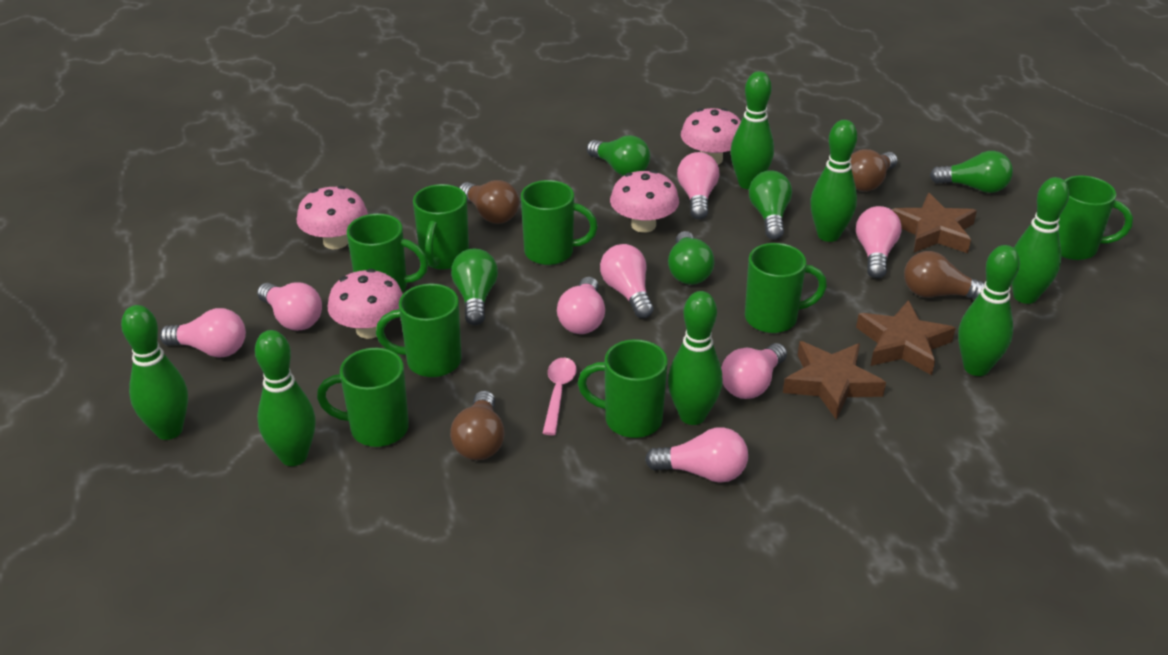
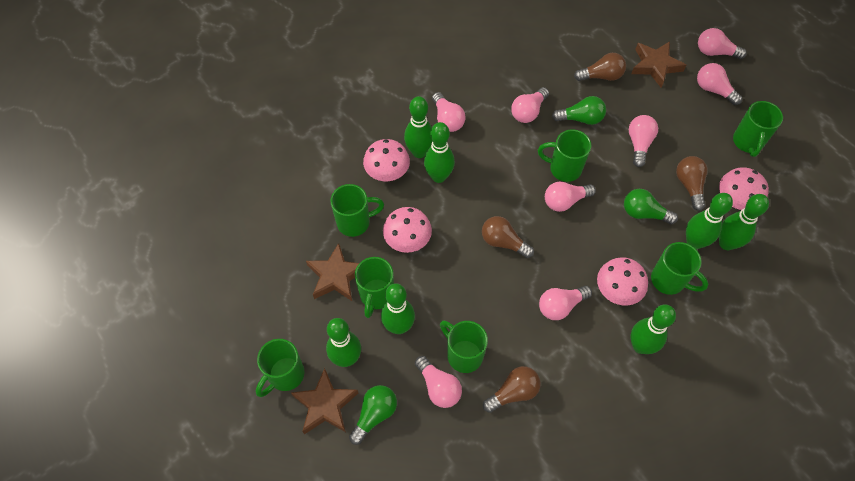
green light bulb: [451,248,498,325] [587,135,650,176] [668,231,715,285] [749,170,792,240] [930,151,1013,193] = 5 -> [349,385,397,445] [552,96,606,125] [624,189,678,225] = 3
green mug: [317,348,409,447] [347,213,428,293] [376,284,462,377] [413,184,469,270] [521,180,598,265] [578,339,668,438] [745,243,827,333] [1058,175,1133,260] = 8 -> [256,339,305,397] [330,184,384,237] [355,257,394,318] [440,320,488,373] [538,129,591,182] [651,242,708,295] [733,101,783,157] = 7
pink spoon: [543,358,577,435] = 1 -> none = 0

